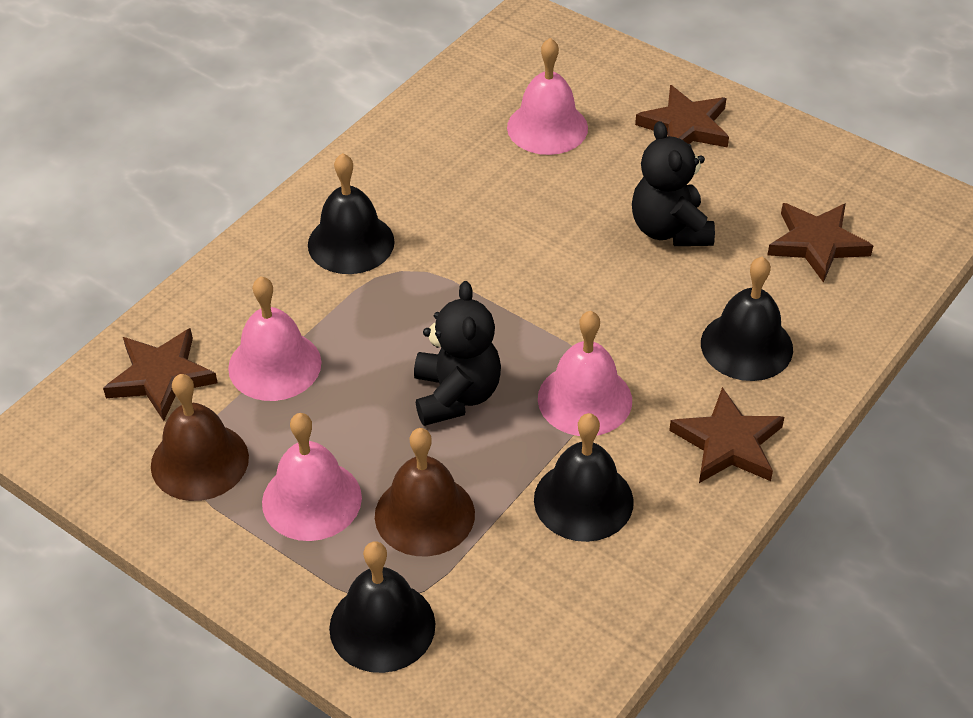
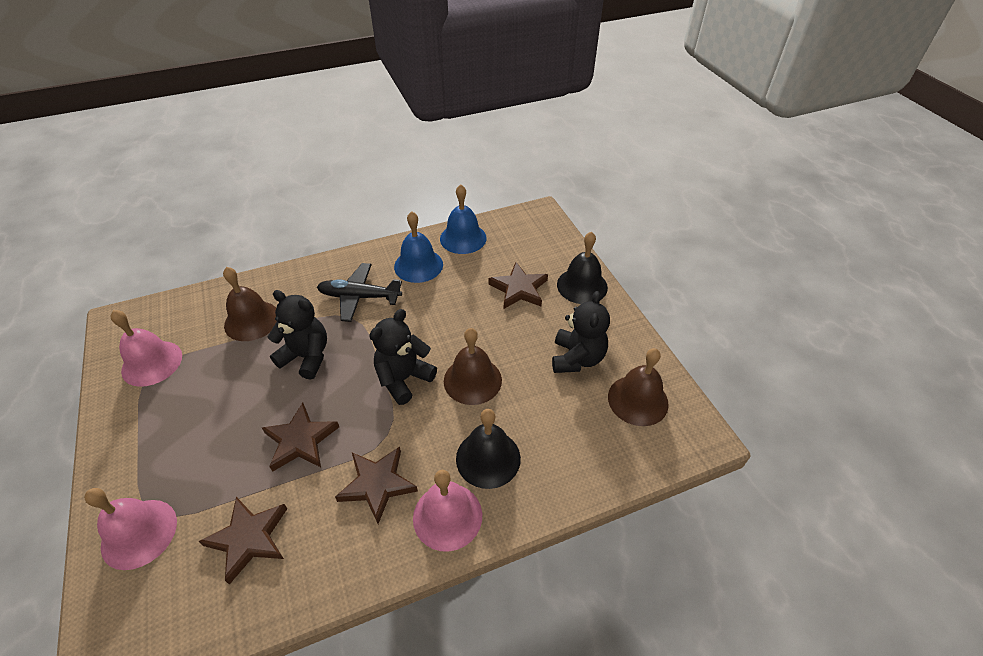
black bell: [308,153,395,274] [329,541,435,673] [534,413,634,542] [701,257,793,381] = 4 -> [456,409,521,489] [557,232,608,304] = 2
black plane: none = 0 -> [317,263,402,322] = 1
black teddy bear: [414,281,501,426] [632,121,715,246] = 2 -> [267,290,327,379] [369,309,437,405] [552,291,610,373] = 3
blue bell: none = 0 -> [394,211,443,283] [440,184,487,254] = 2
brown bell: [151,374,249,501] [375,428,475,556] = 2 -> [223,267,277,341] [444,328,502,405] [608,348,669,426] = 3
pink bell: [228,276,321,401] [262,413,362,541] [507,38,588,155] [538,311,632,436] = 4 -> [84,488,177,570] [111,310,182,387] [413,470,482,551] = 3

